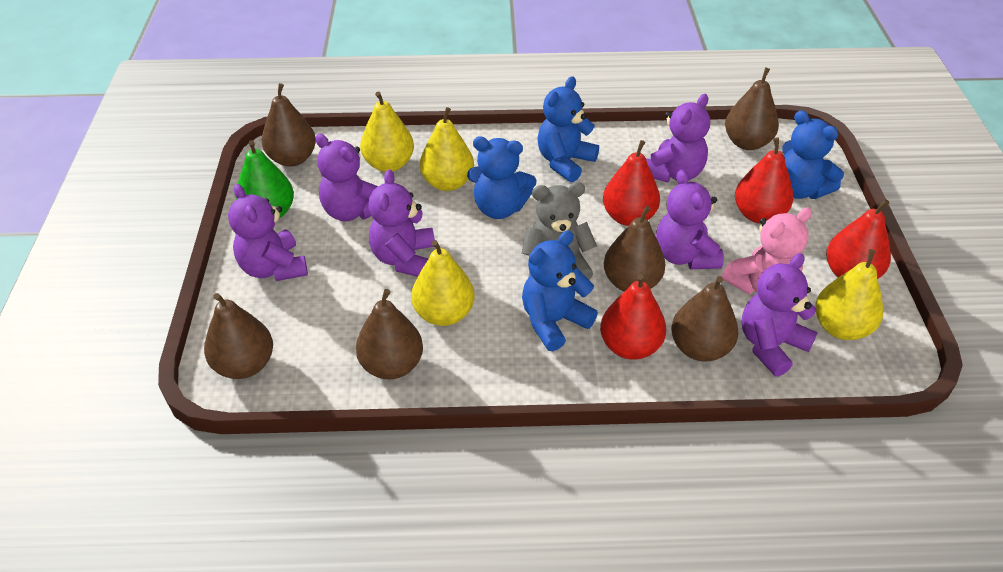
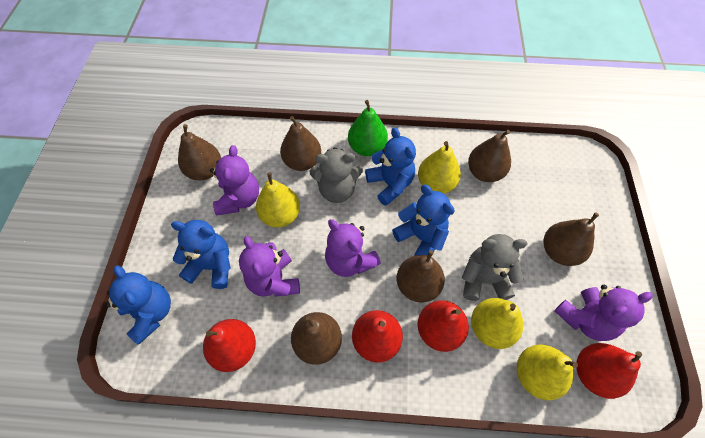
grey teddy bear: [521,182,597,280] = 1 -> [310,147,363,203] [462,234,528,301] = 2
pink teddy bear: [722,208,812,295] = 1 -> none = 0
purple teddy bear: [228,184,308,281] [315,134,378,221] [369,169,435,277] [646,94,710,183] [656,170,724,269] [742,253,818,377] = 6 -> [210,145,259,215] [239,236,300,297] [325,219,381,277] [554,285,653,341] = 4

